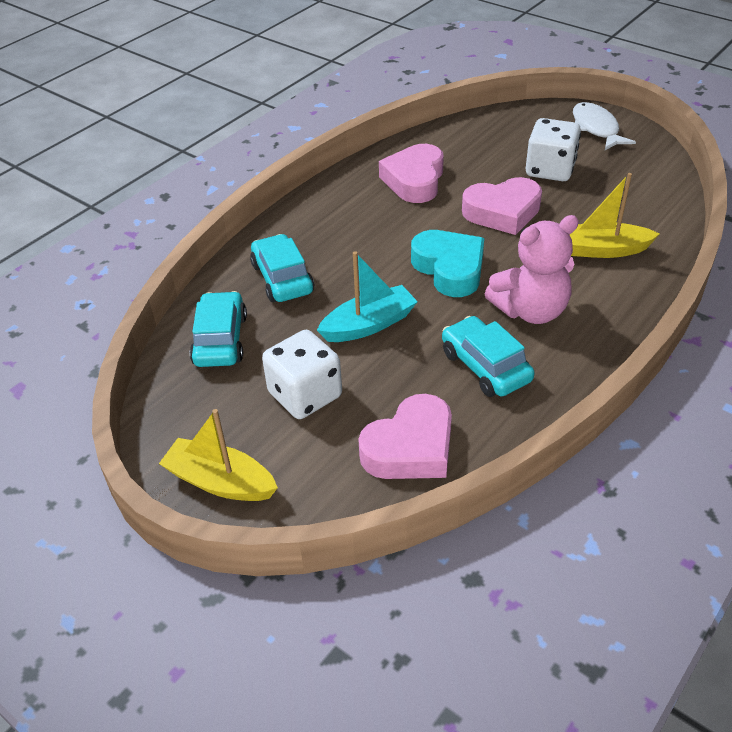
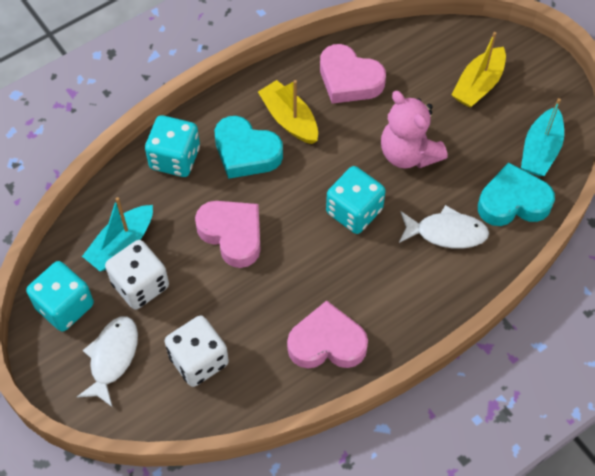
turquoise boat: [317,251,418,342] = 1 -> [82,197,153,271] [521,98,564,176] = 2
turquoise car: [190,291,247,367] [250,234,315,302] [442,316,535,397] = 3 -> none = 0
turquoise dice: none = 0 -> [26,261,94,332] [145,115,200,177] [326,166,386,234] = 3
turquoise heart: [411,230,484,297] = 1 -> [215,116,283,179] [478,162,555,226] = 2
white fish: [573,102,636,150] = 1 -> [77,316,138,407] [399,205,489,249] = 2

